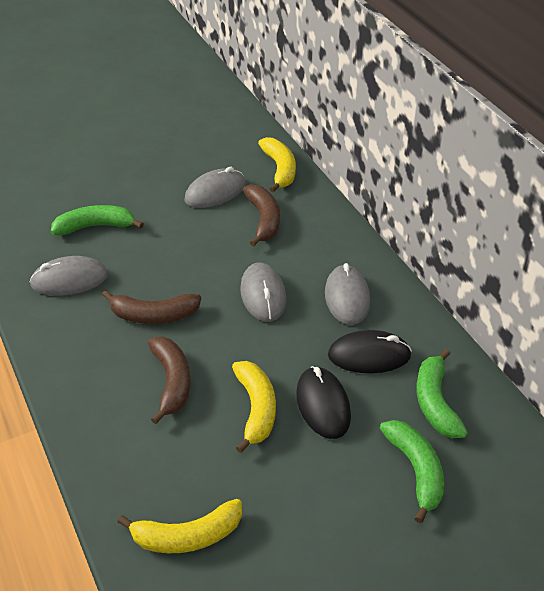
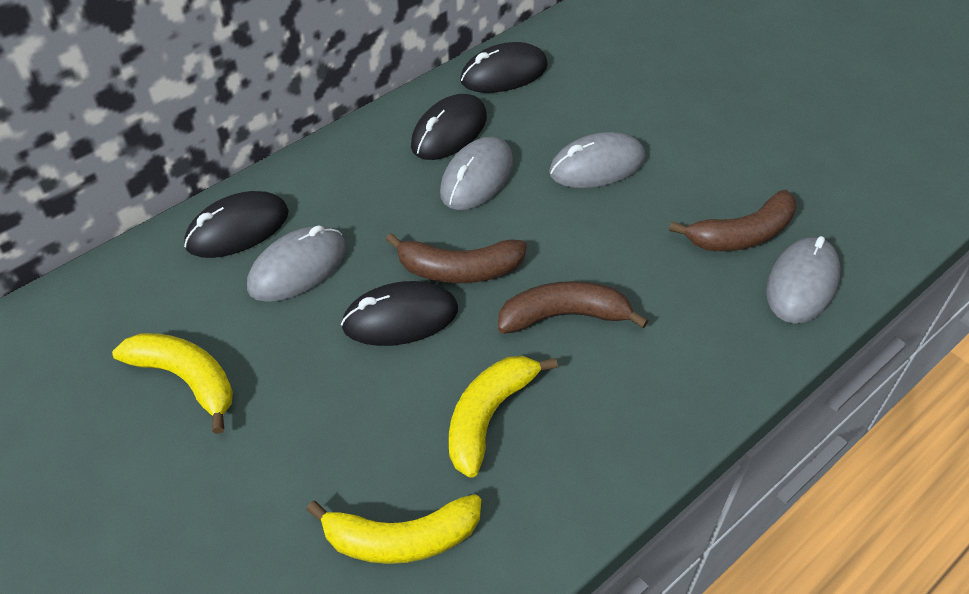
black mouse: [296,366,351,439] [328,330,412,373] = 2 -> [184,191,289,258] [341,281,458,346] [411,94,487,160] [460,42,548,93] = 4
green banana: [51,205,144,235] [380,420,444,523] [416,349,468,438] = 3 -> none = 0

